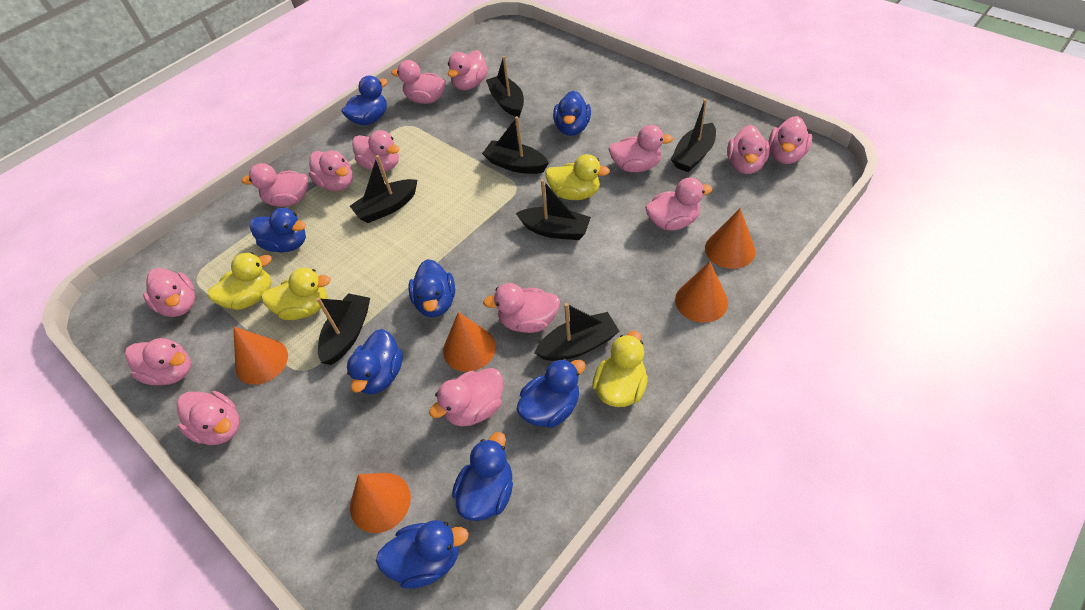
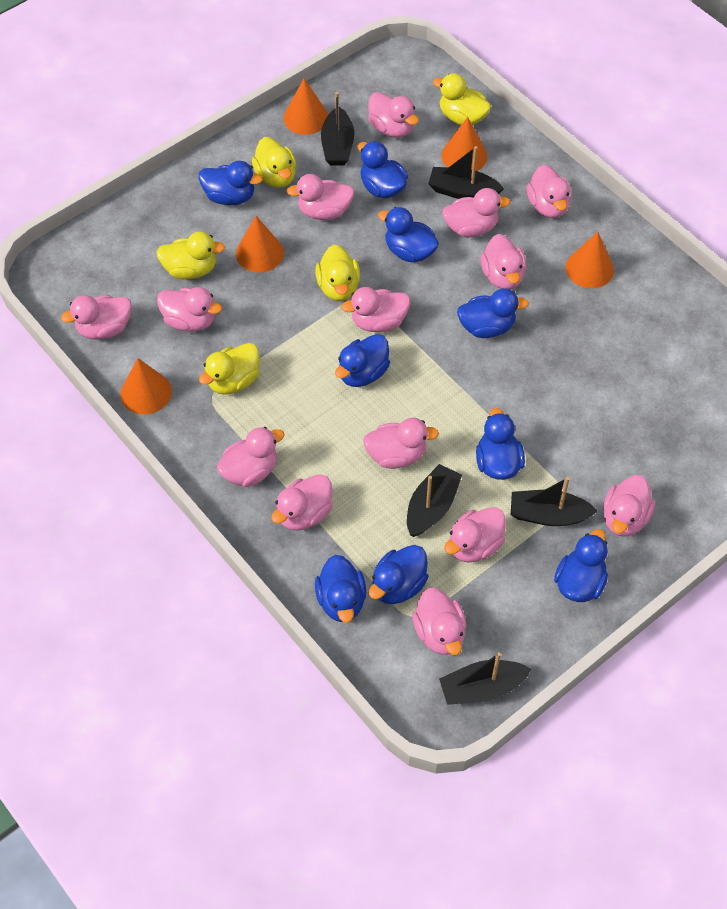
black boat: [316,293,370,365] [350,155,417,223] [482,116,549,174] [486,56,524,118] [516,179,591,240] [535,303,620,361] [671,99,716,172] = 7 -> [321,92,355,166] [407,464,462,537] [428,146,504,199] [439,652,531,705] [511,477,598,526] = 5
blue duck: [250,208,306,252] [341,75,388,125] [347,329,403,394] [376,520,469,589] [408,259,455,317] [452,432,513,521] [516,359,586,428] [553,90,591,136] = 8 -> [199,161,263,205] [315,555,366,623] [335,334,390,387] [358,141,408,198] [369,545,429,604] [378,207,439,262] [457,288,529,338] [476,408,525,480] [554,529,608,602] = 9
yellow duck: [207,252,272,310] [261,268,331,320] [545,154,610,200] [592,331,648,407] = 4 -> [156,232,225,279] [199,343,260,395] [252,137,296,188] [315,244,360,301] [433,73,491,125] = 5

